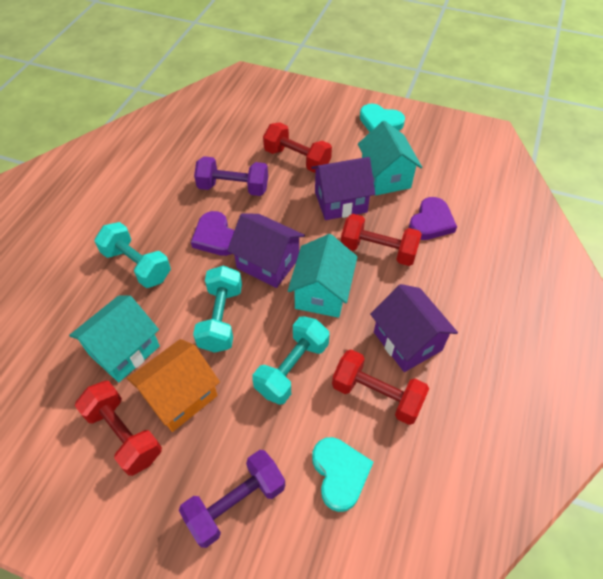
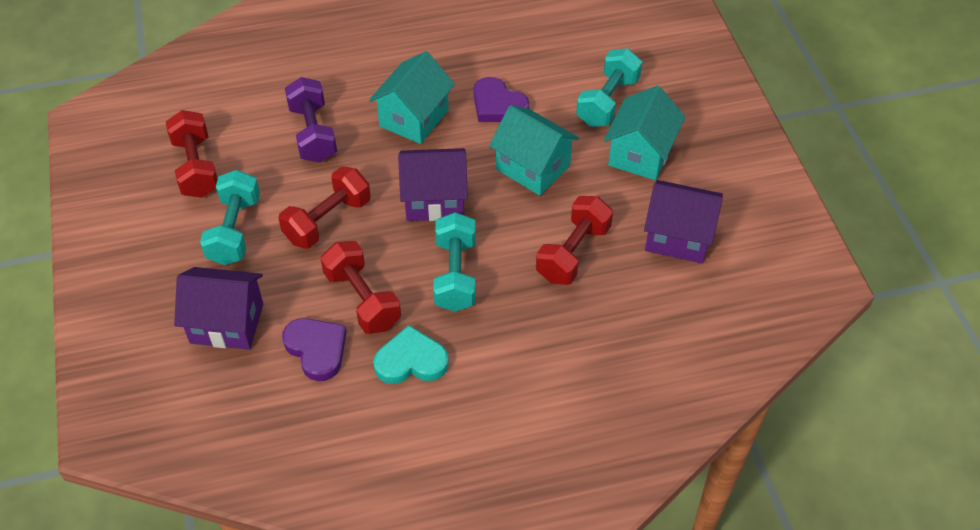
orange house: [127,339,220,432] = 1 -> none = 0
purple dumbbell: [179,450,285,548] [194,156,268,196] = 2 -> [285,77,337,163] = 1
turquoise heart: [312,437,373,512] [360,104,405,132] = 2 -> [373,325,449,384] = 1

